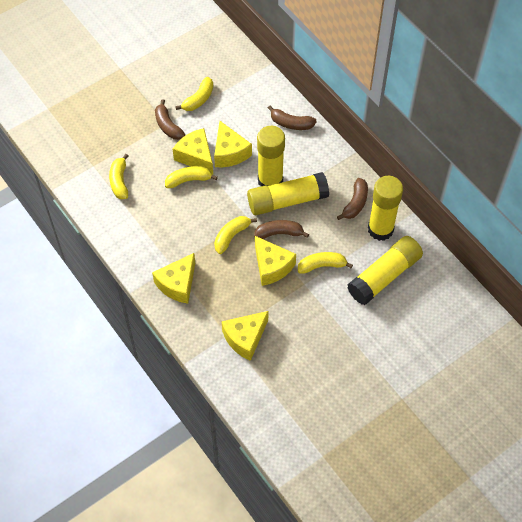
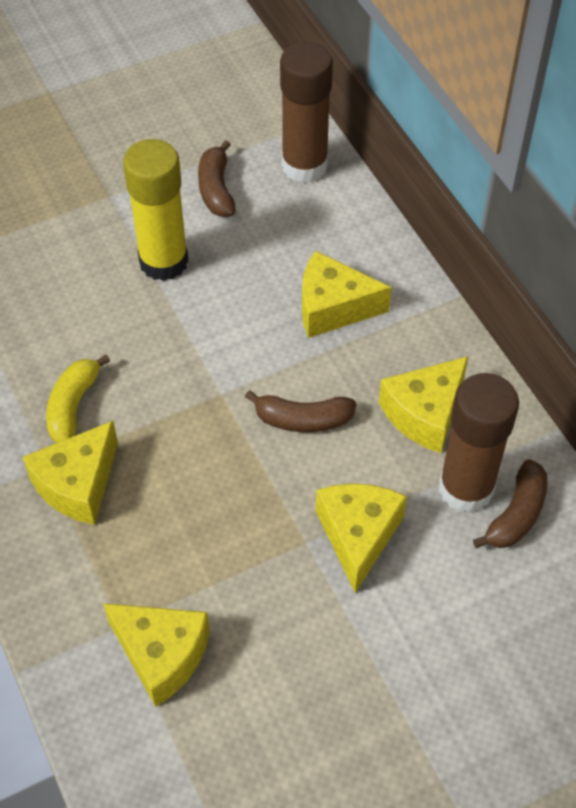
brown banana: [155,99,185,140] [254,220,309,239] [268,106,317,130] [337,178,368,220] = 4 -> [198,140,236,217] [245,390,357,432] [473,459,547,548] = 3
brown glue stick: none = 0 -> [280,42,333,183] [439,373,519,513] = 2
yellow banana: [109,154,128,199] [165,166,218,188] [175,77,213,111] [214,216,257,254] [298,252,353,274] = 5 -> [46,354,110,443] = 1
yellow glue stick: [247,172,329,215] [257,126,285,186] [347,236,423,305] [368,176,403,241] = 4 -> [123,139,188,281] = 1

